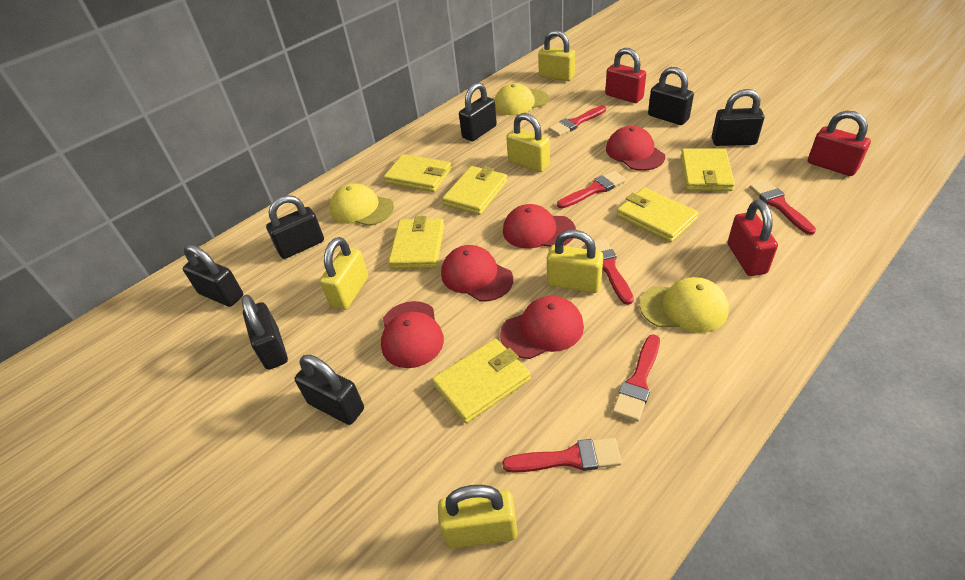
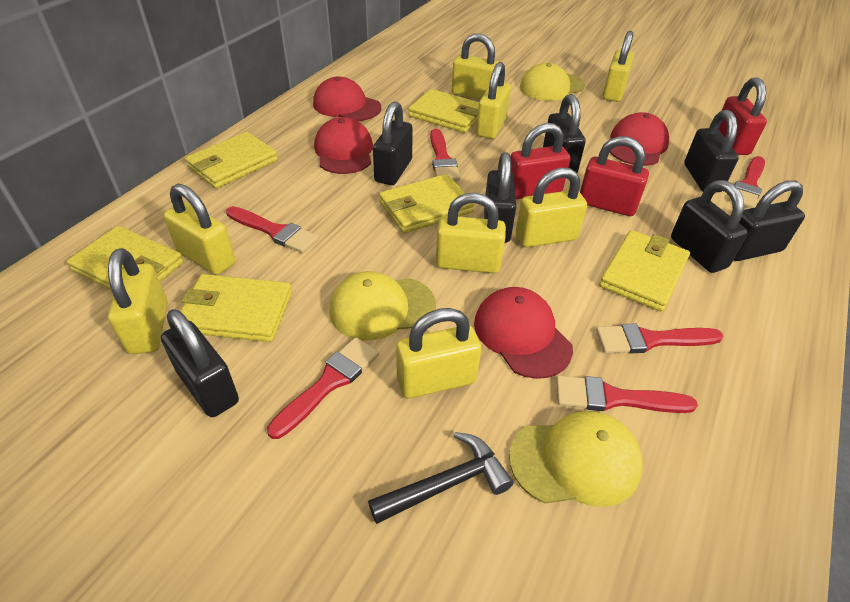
black hammer: none = 0 -> [368,432,514,524] = 1
red cap: [381,301,444,368] [441,245,513,301] [500,296,584,359] [503,204,576,248] [606,126,665,171] = 5 -> [313,77,381,121] [314,117,373,174] [474,287,573,379] [610,112,669,166] = 4
yellow padlock: [320,237,369,310] [438,485,517,548] [506,113,550,172] [538,30,575,81] [547,230,603,293] = 5 -> [108,248,167,354] [164,184,235,275] [396,308,481,399] [436,192,506,273] [452,33,498,100] [476,62,511,139] [516,168,587,247] [603,31,634,102] = 8

